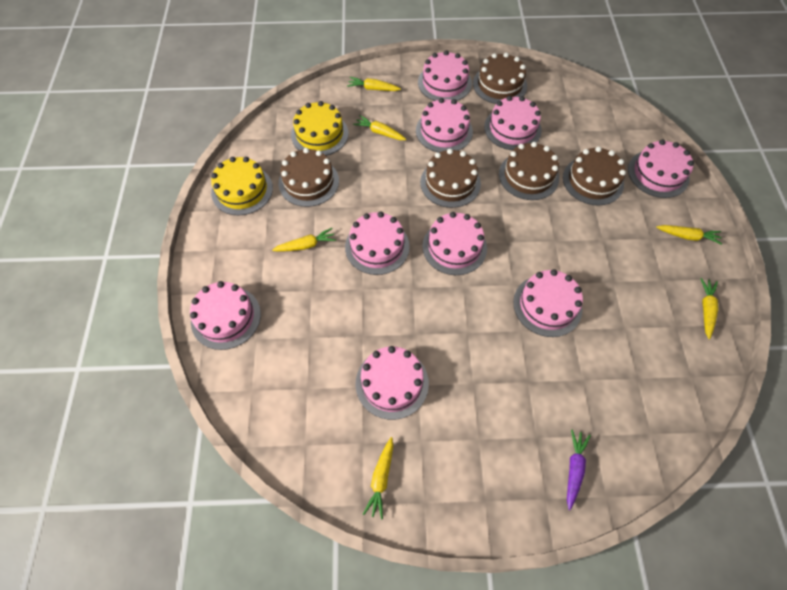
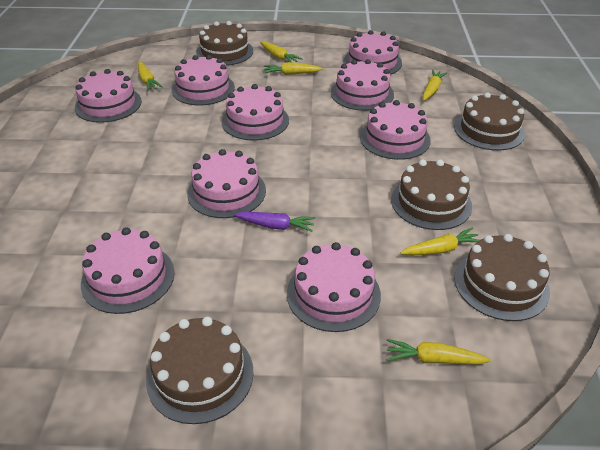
yellow cake: [211,157,273,215] [291,101,349,156] = 2 -> none = 0

